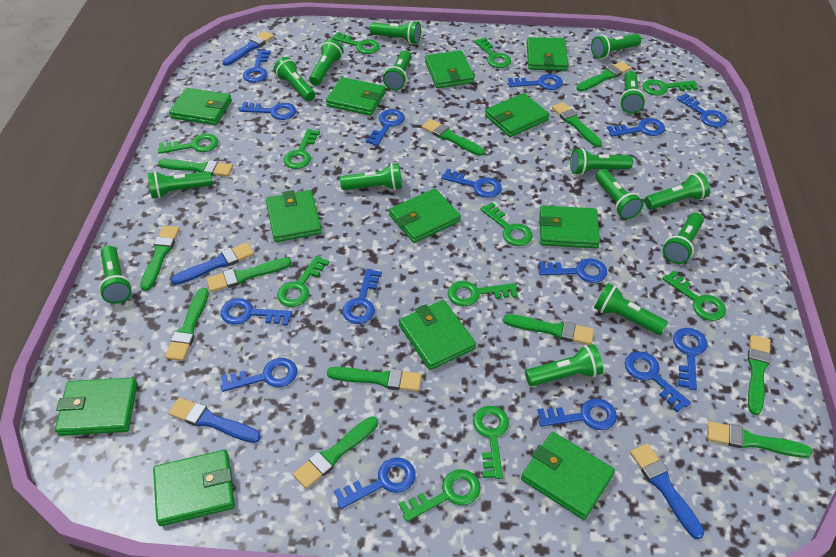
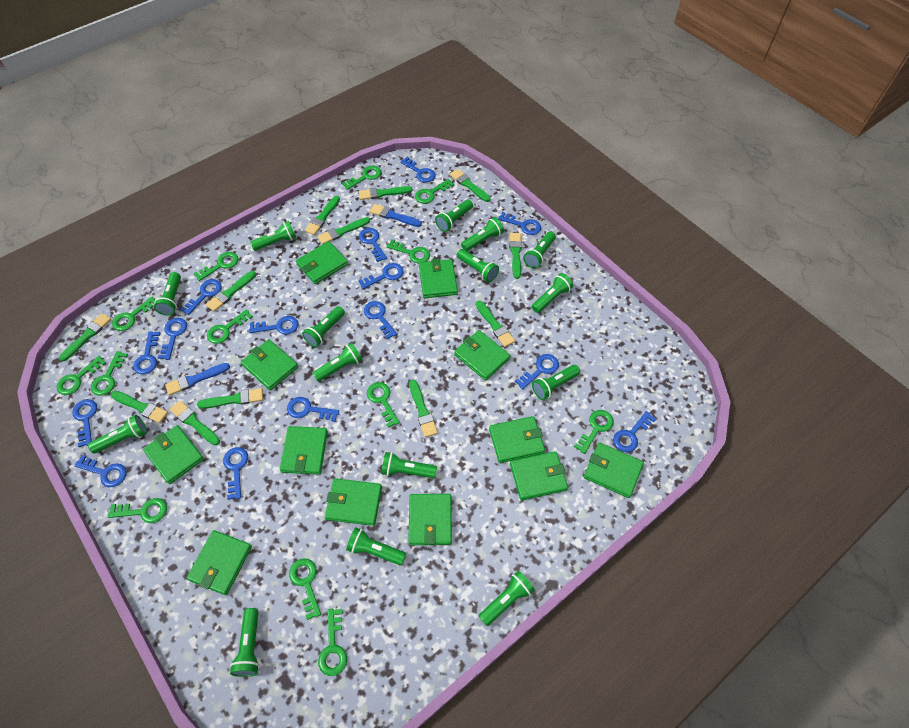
blue brush: [168,397,261,443] [171,242,254,285] [222,31,274,66] [630,444,704,540] = 4 -> [165,363,230,395] [370,204,422,227] = 2
green key: [158,134,218,154] [277,255,329,307] [283,129,320,169] [331,32,380,54] [399,469,481,522] [448,281,518,306] [473,406,509,479] [474,38,511,68] [480,202,533,246] [642,79,698,96] [662,271,726,321] = 11 -> [57,356,106,395] [91,351,128,396] [108,498,167,523] [112,296,155,331] [194,252,239,281] [207,309,253,344] [289,558,321,620] [318,609,347,676] [342,165,381,190] [367,382,400,428] [387,239,430,263] [415,179,454,204] [574,410,614,454] = 13

